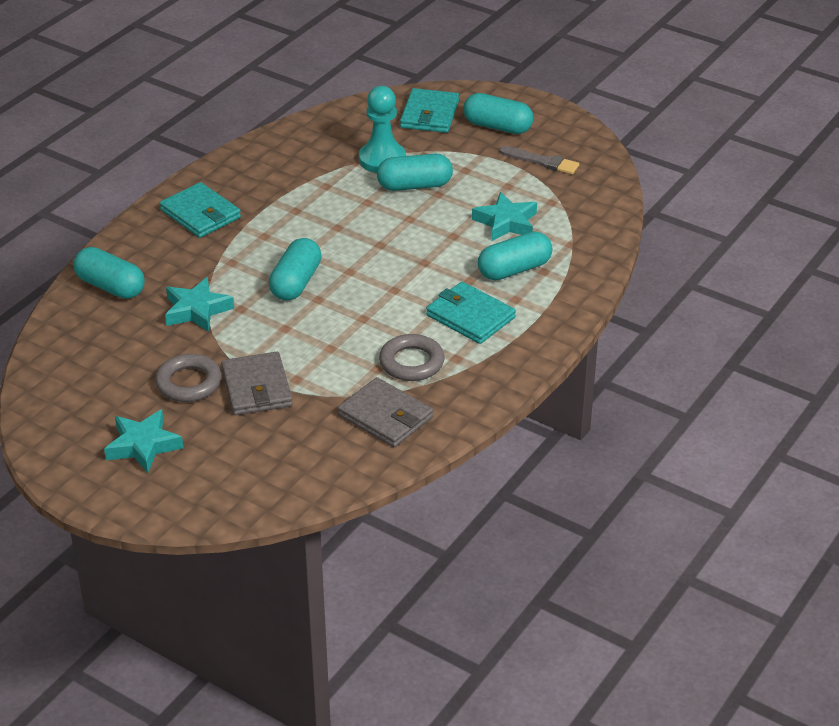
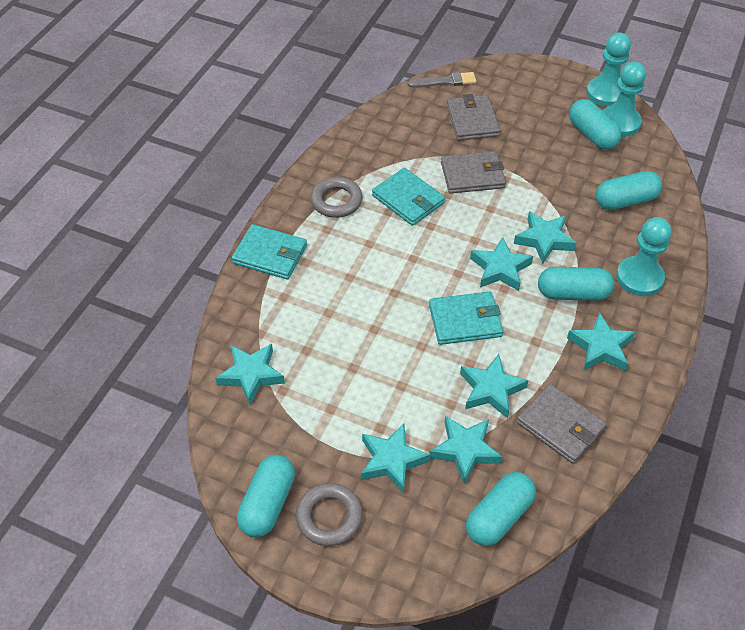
grey wallet: [221,352,293,415] [338,377,433,447] = 2 -> [441,151,506,194] [446,94,500,141] [517,384,607,464] = 3
turquoise pawn: [359,86,406,173] = 1 -> [586,33,631,107] [603,62,646,137] [616,217,672,296] = 3
turquoise star: [104,409,183,473] [165,277,234,332] [472,192,537,241] = 3 -> [215,344,285,405] [361,423,430,494] [430,416,502,484] [460,354,529,419] [470,237,533,291] [514,211,577,264] [567,312,635,371] = 7

